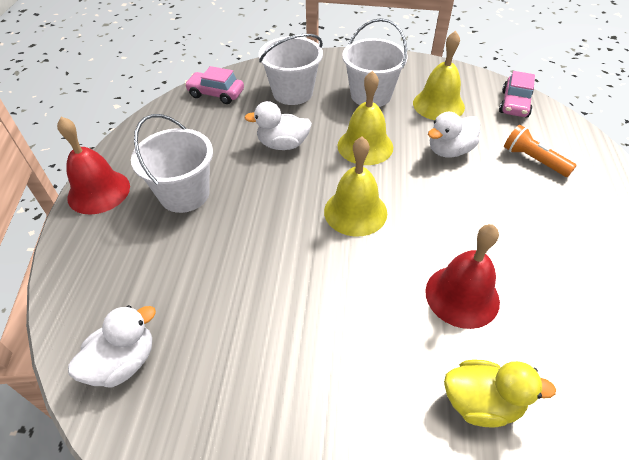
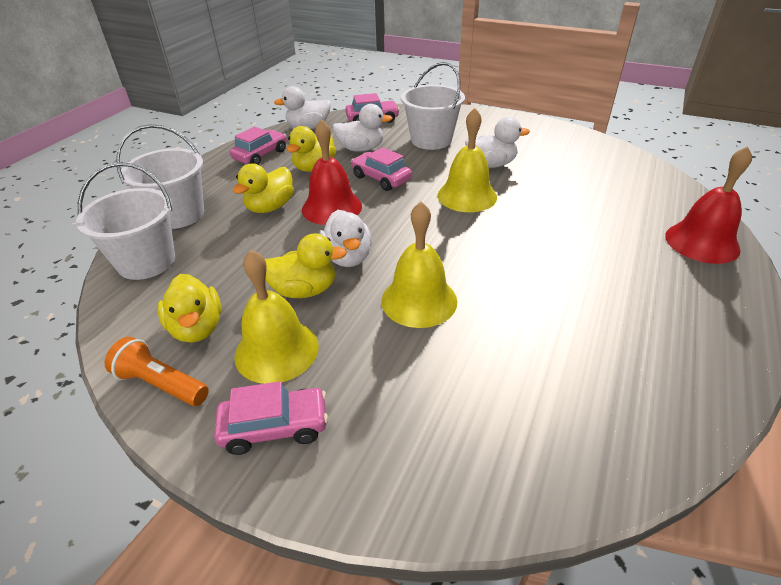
pink car: [185,66,244,104] [499,71,535,118] = 2 -> [214,381,328,455] [230,126,287,165] [345,93,400,123] [351,147,412,191] = 4
white duck: [68,305,156,388] [244,101,312,150] [428,112,480,158] = 3 -> [274,86,331,129] [319,210,372,267] [332,104,393,152] [465,117,530,168] = 4
yellow duck: [444,360,556,428] = 1 -> [157,274,222,343] [233,164,294,213] [265,233,347,298] [287,126,336,172] = 4

